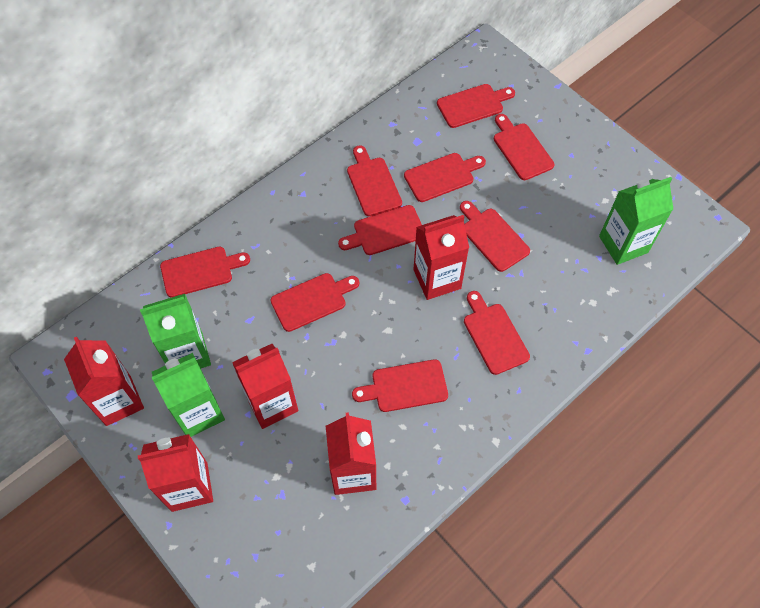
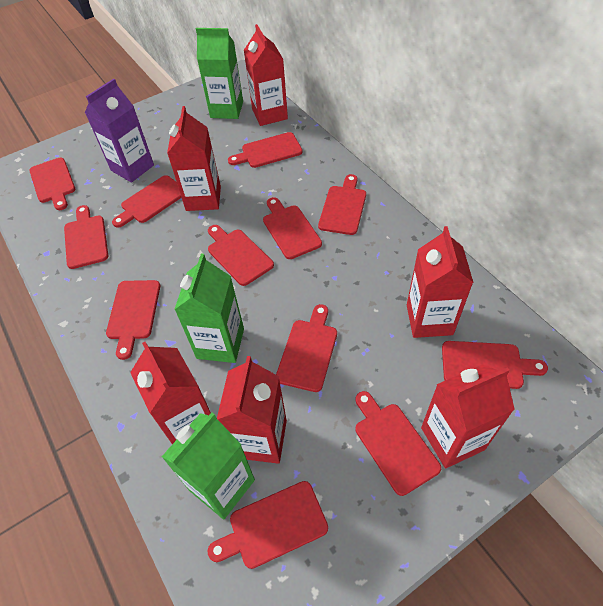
purple carton: none = 0 -> [85,79,154,183] = 1
red carton: [64,337,144,426] [138,434,213,512] [232,344,298,429] [326,412,376,495] [413,215,469,300] = 5 -> [130,342,211,444] [167,106,221,211] [217,356,287,464] [244,24,288,126] [407,226,474,338] [421,364,515,468] = 6
red cutting board: [160,247,250,298] [270,273,359,332] [338,205,422,255] [347,145,402,216] [352,359,448,412] [404,153,486,202] [437,84,515,128] [460,201,530,272] [464,291,530,375] [494,114,554,180] = 10 -> [29,158,75,210] [64,205,108,269] [106,280,160,360] [112,175,182,228] [208,225,274,286] [208,481,328,569] [228,132,303,168] [263,197,322,259] [276,304,337,392] [318,174,366,235] [355,391,441,496] [442,341,548,389] = 12

